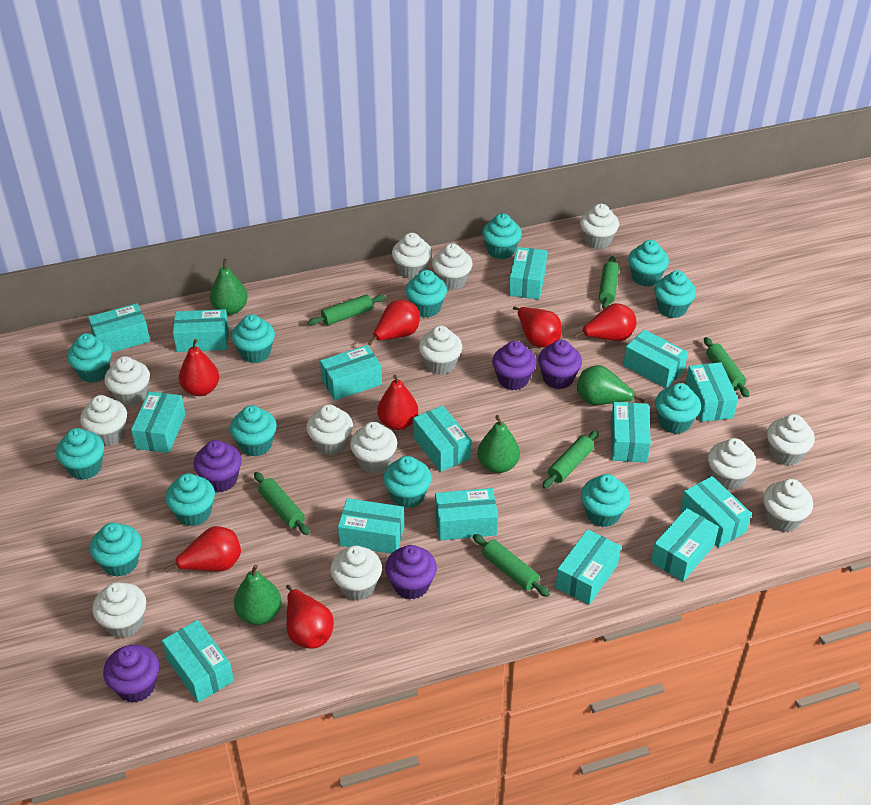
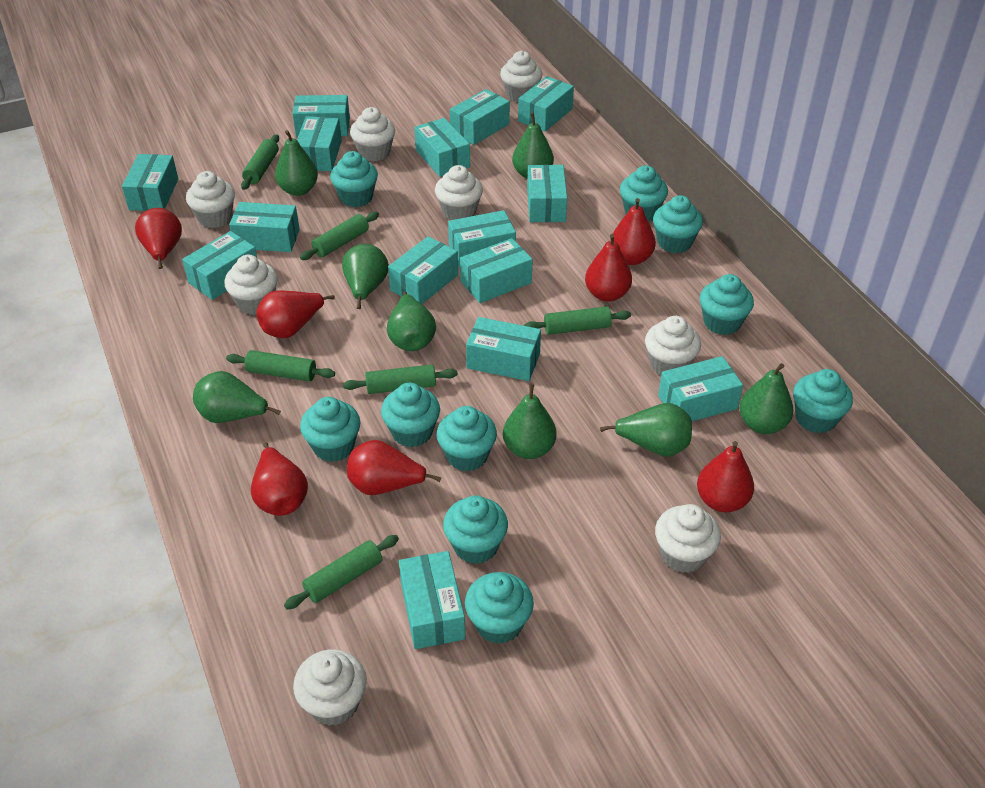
green pear: [210,259,248,315] [234,565,282,625] [477,415,520,473] [577,365,645,405] = 4 -> [193,371,281,423] [275,130,318,196] [342,244,389,309] [387,292,436,351] [503,383,557,459] [512,113,554,179] [600,403,692,457] [739,363,794,434] = 8
purple cupcake: [103,645,159,703] [194,440,242,492] [385,545,437,599] [492,341,536,390] [538,340,582,389] = 5 -> none = 0
turquoise cupcake: [56,428,104,480] [67,333,112,383] [90,522,141,577] [165,473,215,526] [230,405,277,457] [232,314,275,363] [383,456,432,508] [405,270,447,318] [482,213,522,259] [581,474,630,527] [628,240,669,287] [654,270,696,318] [655,383,701,434] = 13 -> [300,397,360,462] [330,151,378,207] [381,383,440,448] [437,406,497,471] [443,495,508,564] [465,572,534,644] [620,165,668,221] [653,195,703,253] [700,274,754,335] [793,369,853,433] = 10
white cupcake: [80,395,127,446] [93,582,146,638] [105,356,150,406] [306,404,353,456] [331,545,382,600] [350,422,397,473] [392,233,432,279] [419,326,462,375] [432,243,472,290] [580,204,619,249] [708,438,756,490] [763,479,813,532] [767,414,815,466] = 13 -> [186,171,235,228] [224,255,278,315] [293,649,367,726] [350,107,395,162] [435,165,483,220] [500,51,543,102] [645,316,701,376] [655,504,721,573] = 8

